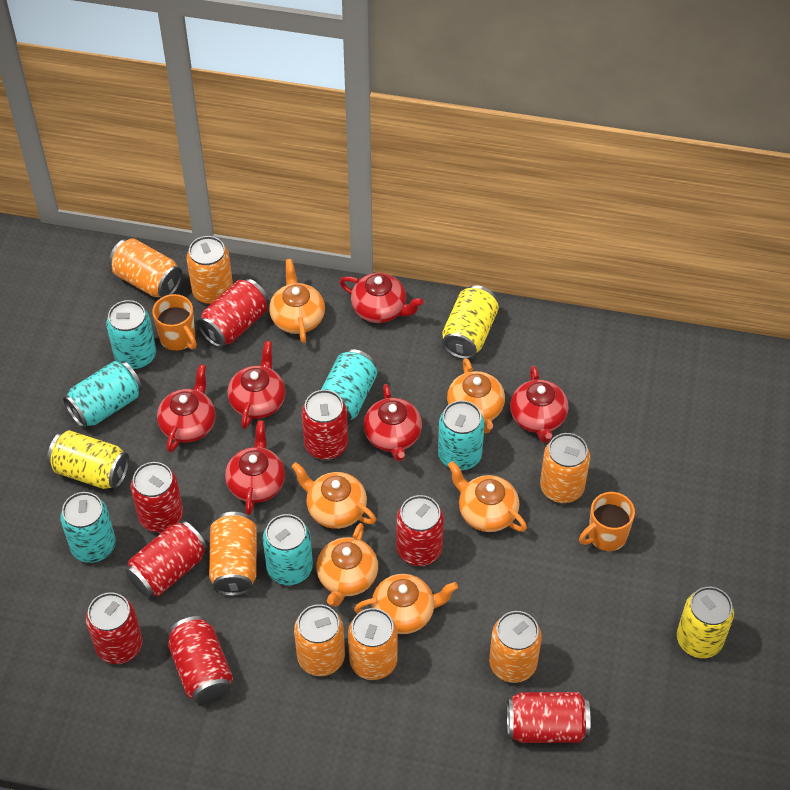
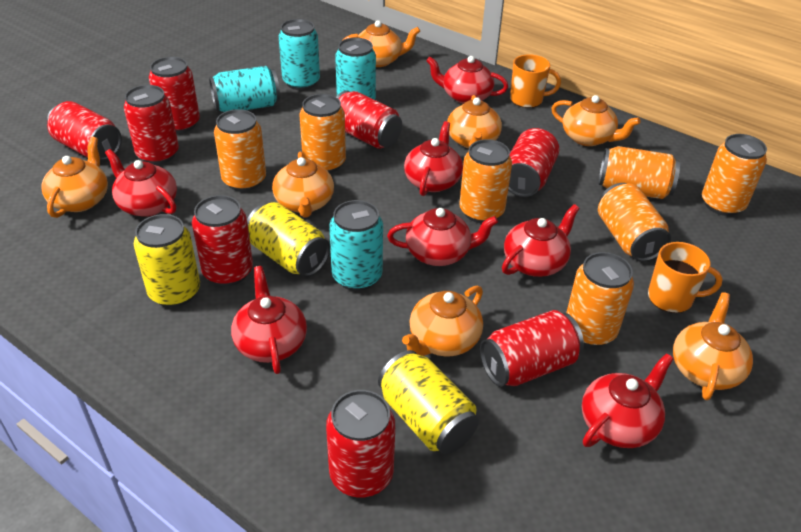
orange teapot: [269,259,325,343] [291,462,376,529] [316,523,378,607] [354,574,458,634] [447,358,505,433] [448,461,527,532] = 6 -> [41,137,108,218] [272,152,334,218] [343,20,420,67] [402,286,483,357] [447,95,502,148] [551,95,641,146] [673,292,753,400] = 7
red teapot: [157,364,216,452] [225,420,285,515] [228,341,285,429] [340,273,424,323] [363,384,422,462] [510,366,568,443] = 6 -> [105,149,177,217] [231,266,307,374] [387,208,498,266] [404,121,463,196] [426,56,508,104] [502,204,580,277] [582,353,674,448] = 7
turquoise can: [60,492,116,563] [63,361,142,428] [106,300,156,370] [263,514,313,585] [321,349,377,424] [438,400,485,471] = 6 -> [209,66,280,112] [278,19,320,90] [330,200,383,291] [335,38,376,100] = 4

